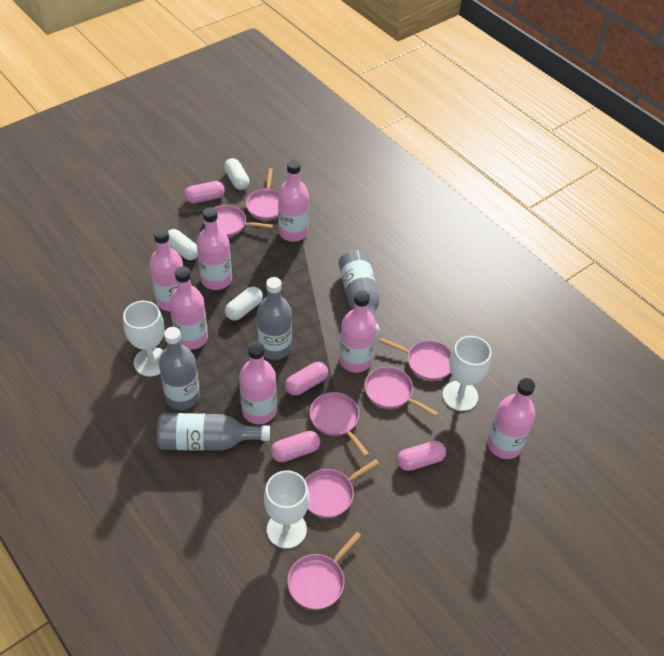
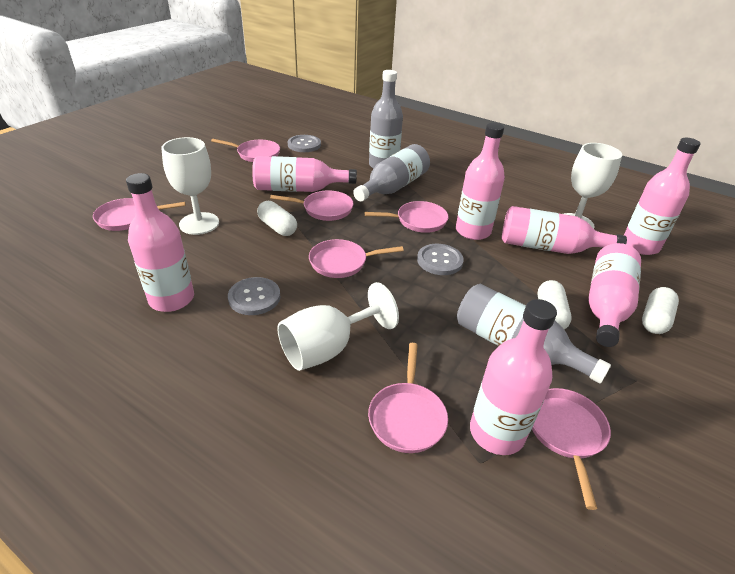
grey bottle: [157,413,270,451] [159,327,200,410] [257,277,292,360] [338,250,380,336] = 4 -> [353,144,430,201] [369,70,403,169] [457,284,611,384] = 3
grey button: none = 0 -> [228,277,280,315] [288,135,321,152] [417,244,464,275] = 3
pink capsule: [184,181,225,203] [271,431,320,462] [285,362,328,396] [397,441,446,471] = 4 -> none = 0

